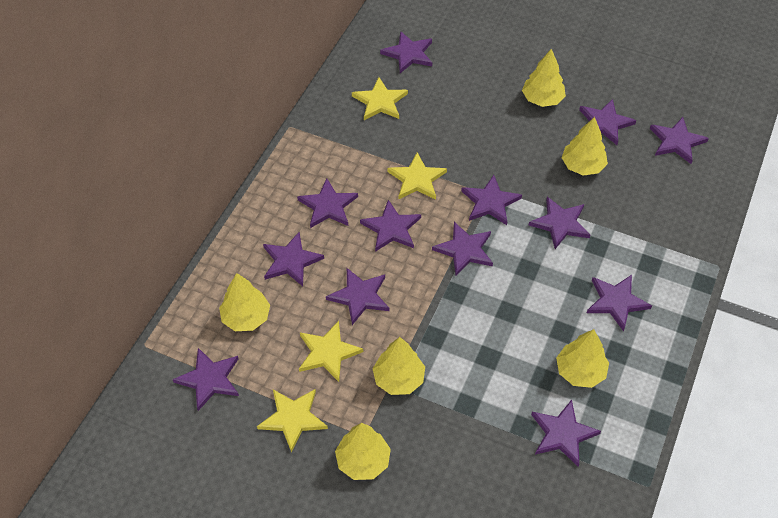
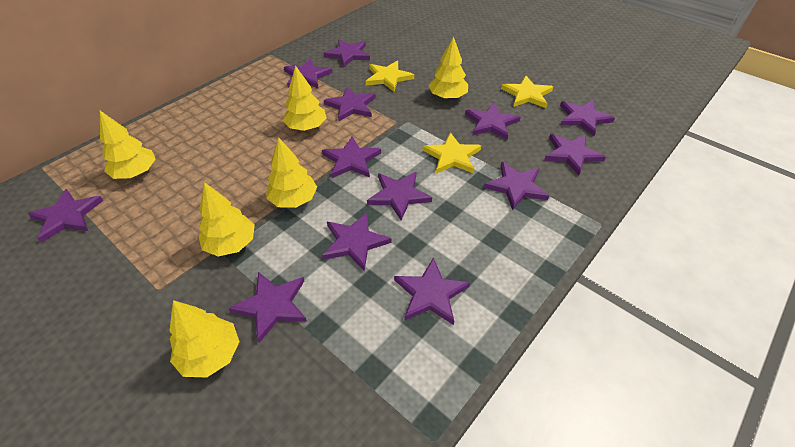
yellow star: [257,389,328,453] [299,321,363,382] [352,77,408,120] [387,152,447,200] = 4 -> [366,61,414,92] [423,133,481,174] [501,76,553,108] = 3

